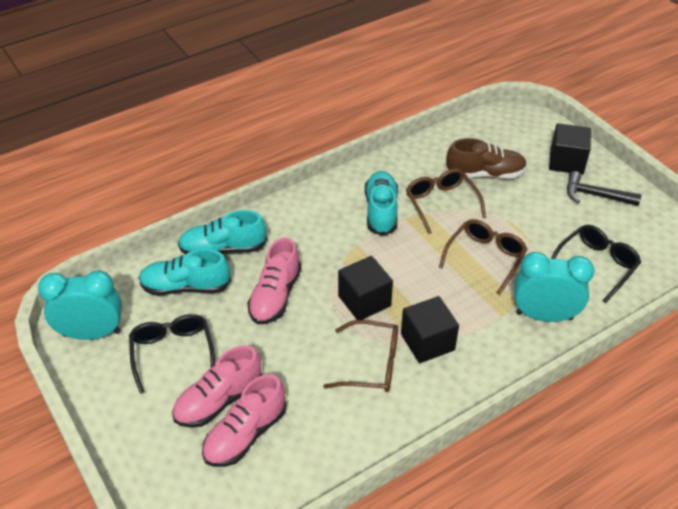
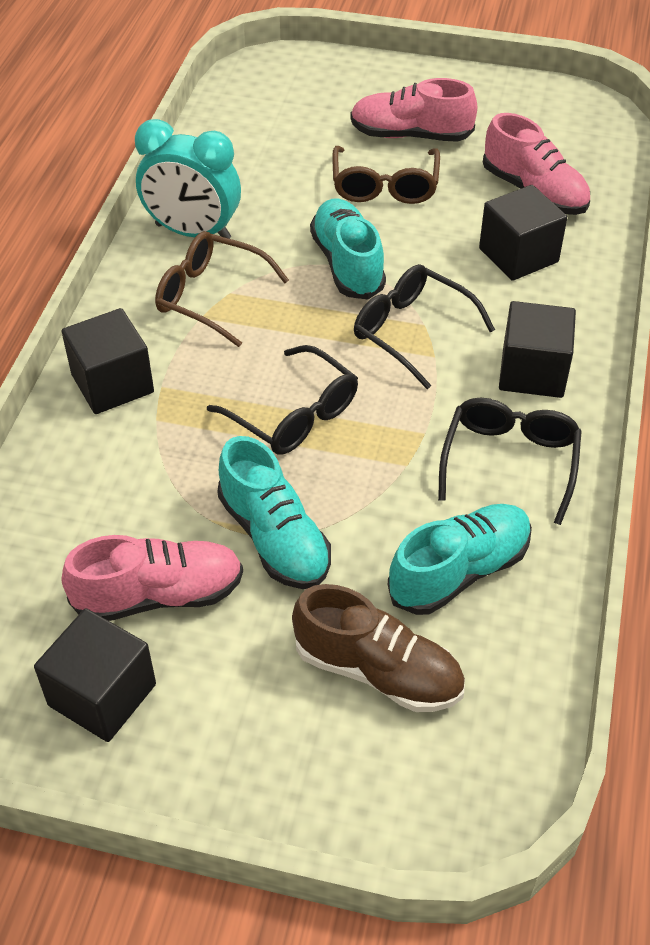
black cube: [338,256,393,320] [401,296,459,363] [549,123,591,175] = 3 -> [34,608,156,742] [62,308,154,414] [479,185,567,281] [499,301,576,398] = 4
black glasses: [129,314,215,394] [551,225,641,303] = 2 -> [207,345,358,455] [354,264,495,389] [438,398,582,525] = 3
black hammer: [567,171,641,206] = 1 -> none = 0
brown glasses: [323,320,398,392] [406,168,486,234] [439,219,528,295] = 3 -> [155,231,289,347] [332,146,440,204] = 2
turquoise clock: [38,270,122,340] [514,252,594,322] = 2 -> [135,119,241,239] = 1

